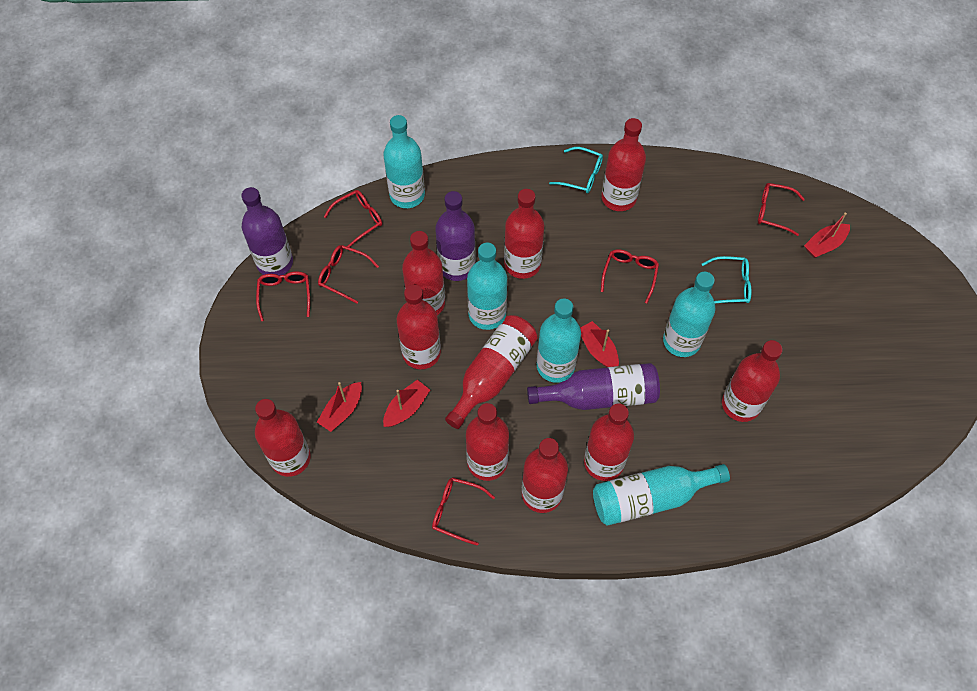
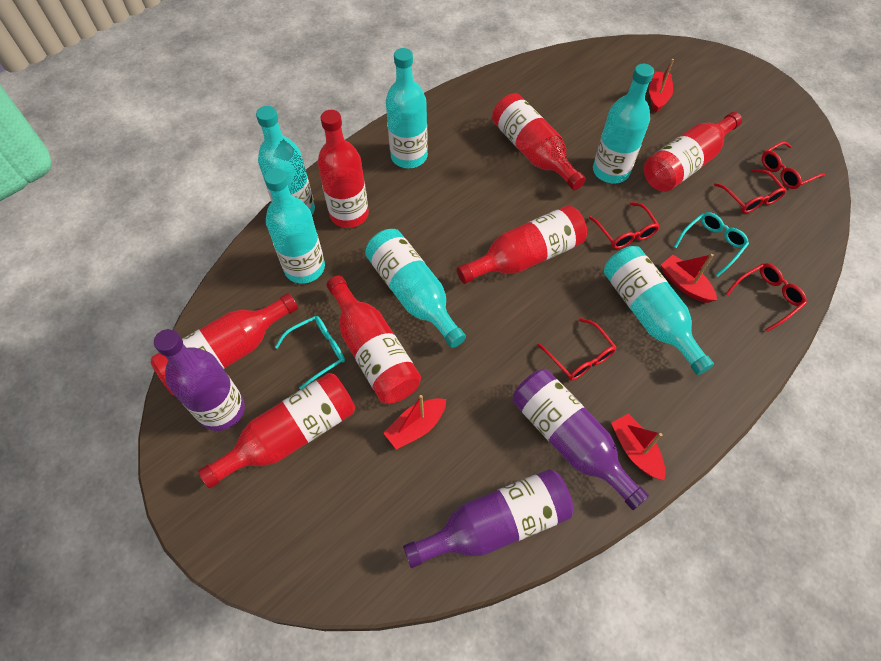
red bottle: [255,399,311,477] [397,284,441,369] [402,231,445,315] [445,315,538,429] [466,403,509,481] [504,189,544,279] [522,438,568,513] [584,404,634,481] [601,118,646,211] [722,340,782,422] = 10 -> [150,293,298,395] [198,373,355,489] [317,110,369,228] [327,275,421,404] [457,205,587,284] [492,93,586,190] [644,112,742,192] = 7
red glasses: [256,272,310,321] [318,245,379,304] [324,190,382,247] [432,478,495,546] [601,249,659,304] [758,183,805,236] = 6 -> [537,318,616,381] [589,202,660,249] [714,169,787,213] [726,263,807,332] [762,142,825,189] = 5
turquoise bottle: [383,115,425,208] [467,243,507,330] [537,299,581,383] [593,464,730,526] [663,272,715,357] = 5 -> [256,106,315,215] [264,168,325,284] [365,229,466,348] [386,48,428,168] [593,64,654,184] [604,246,714,375] = 6

